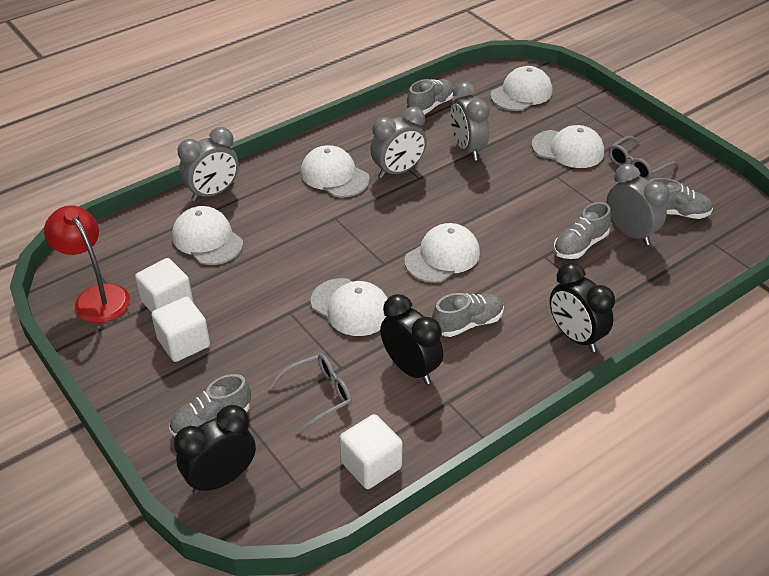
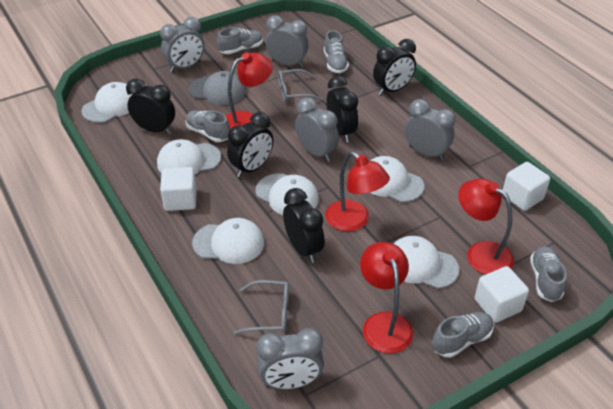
black clock: [174,405,256,494] [380,294,443,384] [550,262,615,352] = 3 -> [126,78,175,135] [227,112,273,177] [283,188,325,263] [326,76,358,142] [373,39,416,95] = 5
grey cap: none = 0 -> [189,71,246,105] = 1
grey clock: [178,127,239,201] [370,107,427,178] [450,82,490,161] [607,164,669,245] = 4 -> [160,17,205,72] [256,328,324,389] [266,16,309,68] [295,97,339,162] [405,99,456,161] = 5
red lamp: [44,205,130,323] = 1 -> [226,53,273,129] [325,152,390,231] [360,242,413,354] [458,179,514,275] = 4

